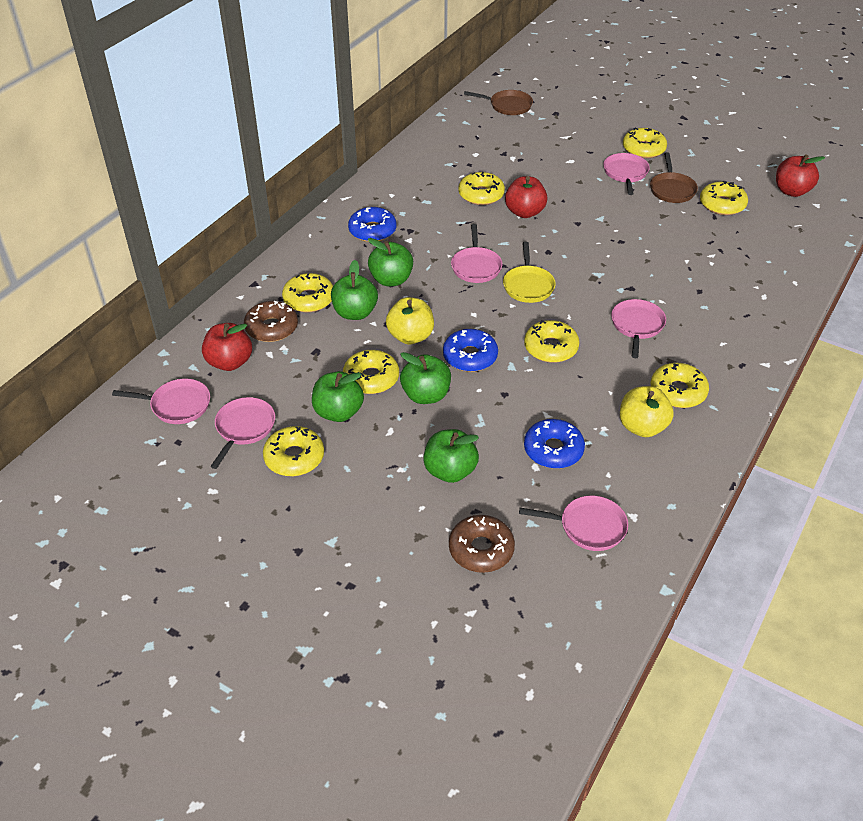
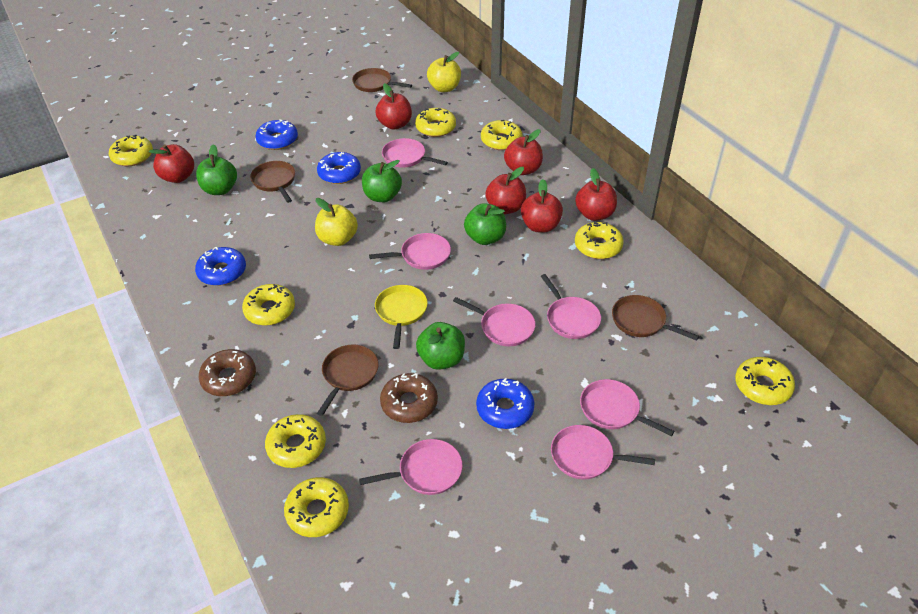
blue donut: [348,207,396,242] [443,329,498,372] [524,419,585,469] = 3 -> [195,247,246,286] [256,120,298,150] [317,152,361,184] [476,378,535,429] = 4
brown pan: [464,90,533,115] [650,152,698,203] = 2 -> [250,161,295,203] [317,345,379,416] [352,68,412,92] [612,295,699,341] = 4
green apple: [312,371,364,422] [331,260,378,320] [368,238,413,286] [400,352,451,404] [423,429,479,483] = 5 -> [196,144,237,195] [362,160,402,202] [416,322,465,370] [464,203,506,245] = 4
pink pan: [112,379,210,424] [210,397,275,469] [451,224,502,283] [519,495,628,551] [603,153,650,195] [611,299,666,358] = 6 -> [359,439,463,495] [369,233,451,270] [382,138,448,168] [453,297,535,346] [541,274,601,339] [551,425,655,479] [580,379,674,437] = 7
red apple: [202,323,252,371] [505,176,548,218] [776,154,825,197] = 3 -> [149,144,194,183] [375,83,412,130] [485,167,526,214] [504,129,543,175] [521,179,563,233] [575,168,617,221] = 6

